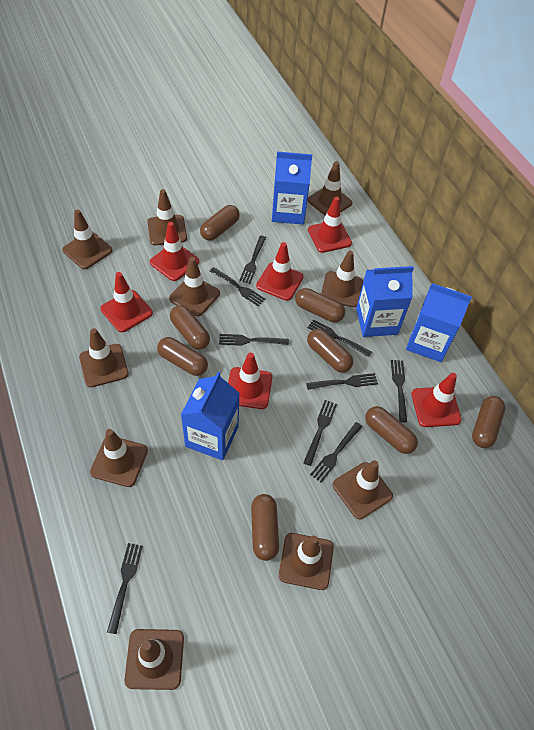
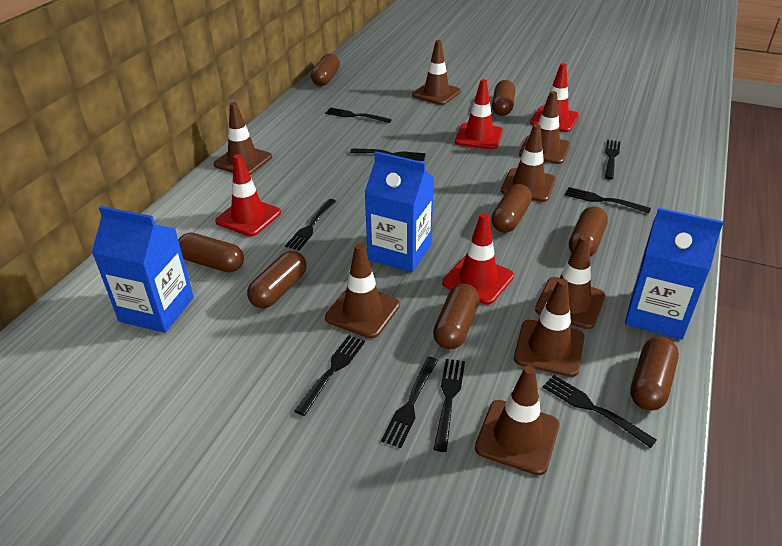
blue carton: [181,372,240,460] [272,152,312,224] [356,266,414,337] [406,283,472,362] = 4 -> [92,206,194,333] [364,151,434,272] [625,208,724,340] = 3
brown traffic cone: [62,209,112,269] [79,328,129,387] [90,429,148,487] [125,629,184,690] [147,189,187,245] [169,257,220,316] [279,533,334,590] [307,161,353,215] [321,251,363,307] [333,460,393,519] = 10 -> [214,102,272,175] [325,244,400,339] [412,40,461,105] [475,366,560,475] [501,124,556,202] [514,278,585,377] [519,91,570,164] [535,235,605,329] = 8
red traffic cone: [101,272,153,332] [150,222,199,281] [228,352,272,409] [256,242,304,301] [308,197,352,253] [411,373,462,427] = 6 -> [215,154,281,237] [442,213,514,305] [455,79,503,150] [530,63,579,132] = 4

